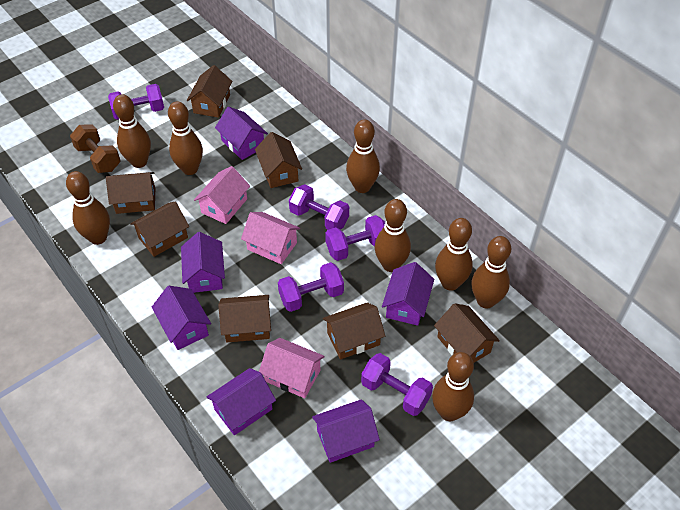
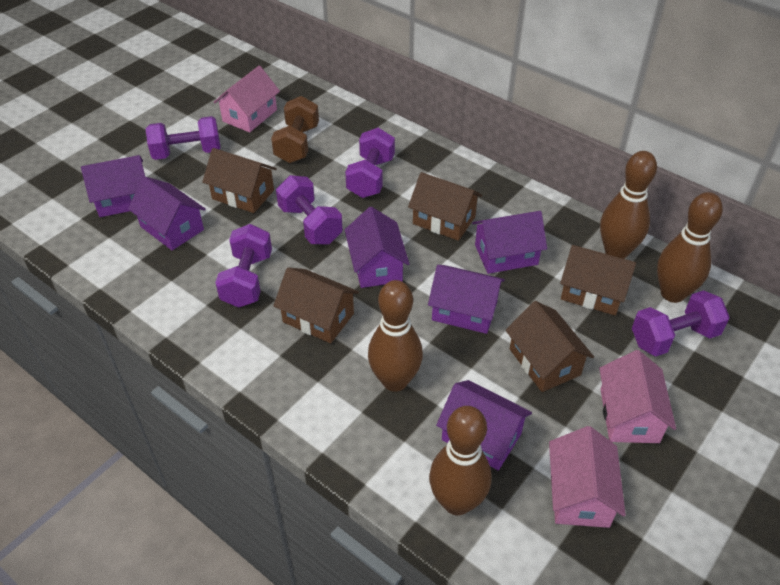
brown bowling pin: [66,171,110,245] [113,94,151,168] [168,101,203,175] [346,120,380,193] [375,199,411,272] [432,352,474,421] [435,218,473,291] [472,236,511,309] = 8 -> [368,280,423,392] [429,406,492,515] [600,151,657,259] [657,192,723,303] = 4
brown house: [106,172,155,214] [130,201,189,257] [187,65,232,118] [218,295,271,342] [255,132,302,188] [323,302,385,360] [434,303,500,363] = 7 -> [202,148,277,213] [273,267,359,343] [408,172,482,241] [505,301,594,392] [560,245,636,316] = 5

